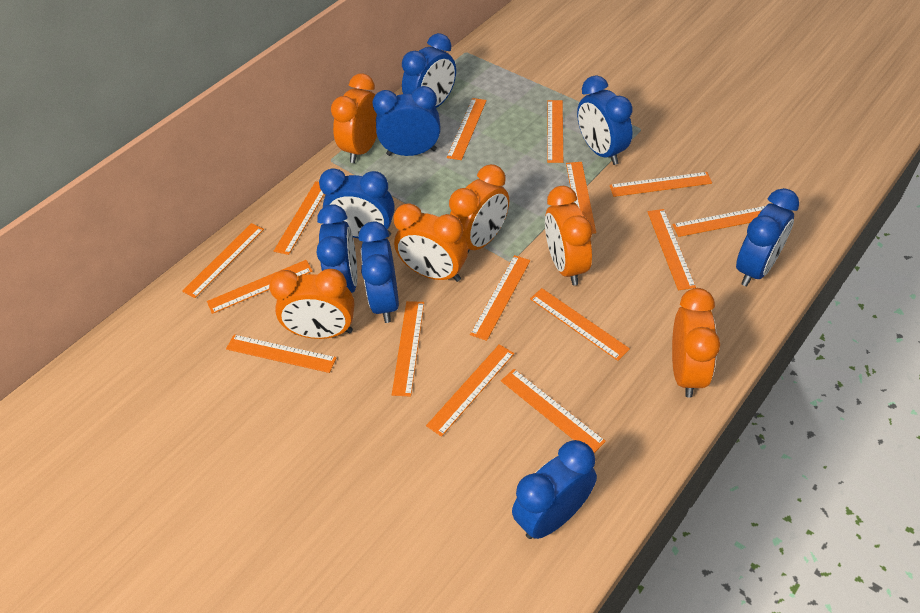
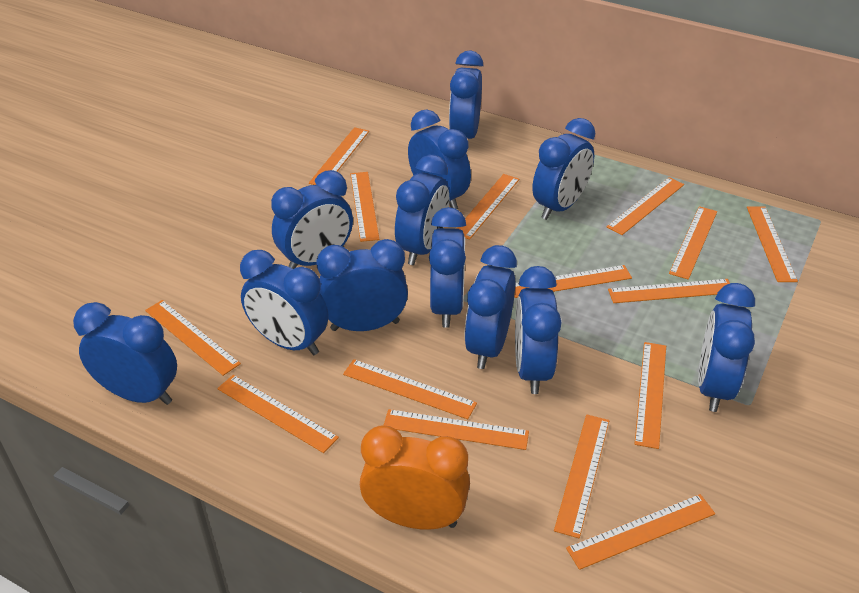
blue clock: [317,204,357,293] [319,168,395,238] [359,222,399,323] [372,86,441,156] [402,33,456,108] [512,440,597,539] [577,75,633,165] [736,188,799,286] = 8 -> [73,302,177,405] [240,250,328,355] [271,170,353,269] [317,239,408,331] [395,155,449,265] [408,110,471,210] [429,207,466,328] [449,50,483,139] [464,245,517,369] [515,266,562,394] [532,118,595,220] [698,283,755,412] = 12
orange clock: [269,269,355,339] [331,74,377,163] [393,203,468,282] [449,164,509,253] [545,186,593,286] [672,288,720,398] = 6 -> [360,425,470,530] = 1

